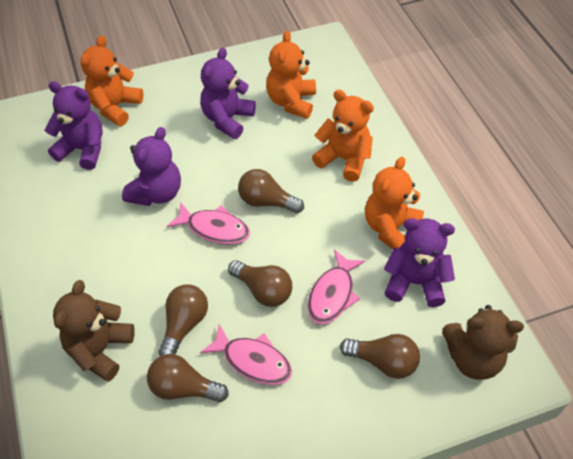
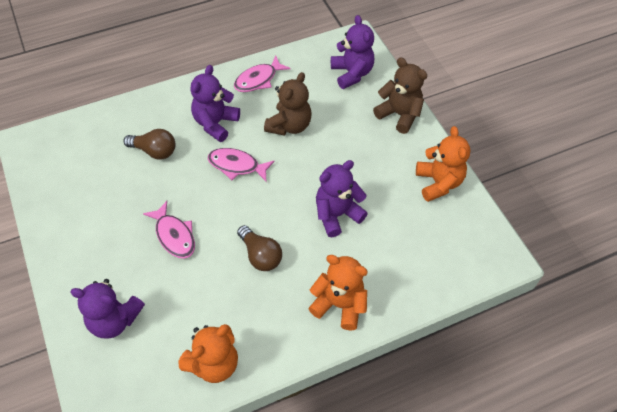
brown light bulb: [147,354,229,402] [158,284,208,356] [228,260,292,307] [238,169,304,214] [340,334,420,379] = 5 -> [124,129,175,160] [237,225,282,271] = 2
orange teddy bear: [81,35,143,126] [266,31,316,119] [312,90,374,182] [365,157,424,250] = 4 -> [178,324,238,383] [308,255,368,330] [416,126,470,202] = 3

